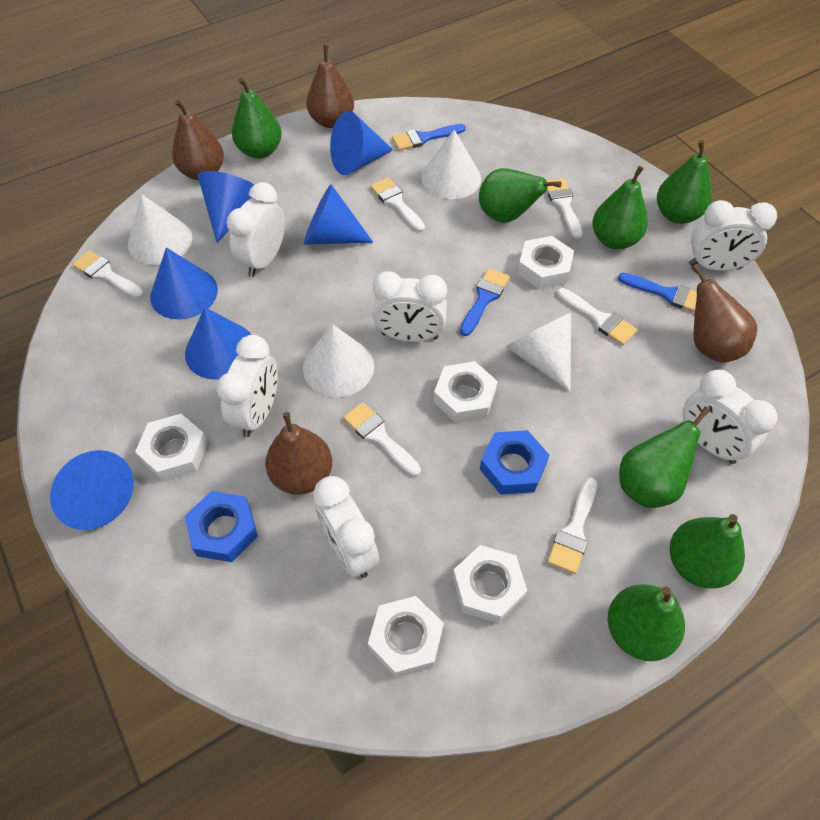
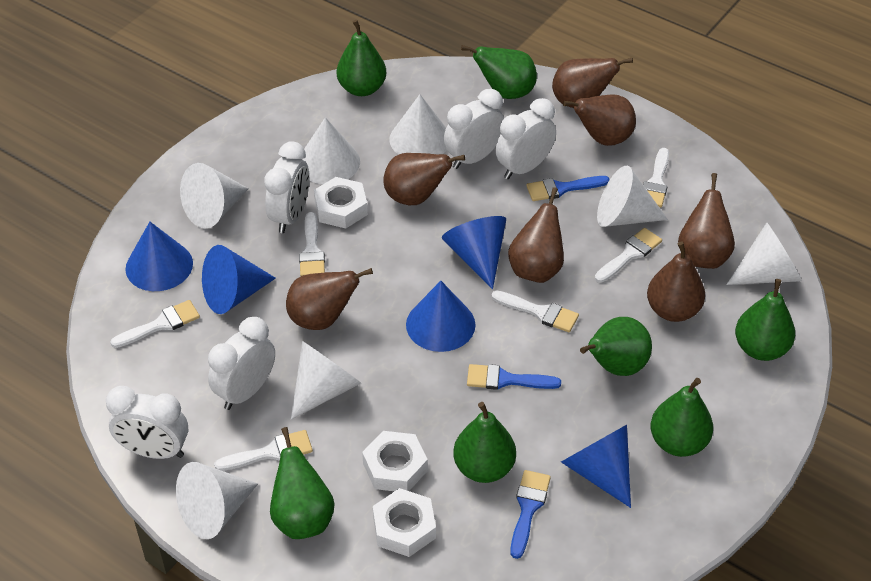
blue cone: [50,450,134,530] [150,248,218,319] [185,307,252,380] [198,171,254,243] [304,184,373,245] [330,111,393,175] = 6 -> [125,222,193,291] [202,245,276,314] [406,281,475,352] [442,216,506,289] [561,425,631,508] = 5
blue nut: [185,491,258,562] [480,430,549,495] = 2 -> none = 0
brown pear: [172,100,224,180] [265,412,332,495] [306,45,354,128] [691,264,757,363] = 4 -> [286,268,373,330] [383,153,465,205] [508,187,564,283] [552,58,633,108] [563,94,636,146] [647,241,705,322] [678,173,735,269] = 7
white clock: [216,335,278,437] [227,182,285,277] [313,476,379,578] [372,271,447,342] [682,370,778,464] [689,200,777,271] = 6 -> [106,386,189,459] [208,317,275,410] [264,141,309,233] [444,89,504,169] [496,98,556,179] = 5
white cone: [128,194,192,265] [303,324,374,397] [421,130,481,199] [506,313,571,392] = 4 -> [176,462,258,539] [180,163,249,229] [291,341,361,420] [302,117,360,184] [390,94,447,155] [597,166,668,227] [726,223,802,285] = 7
white nut: [135,414,208,481] [368,596,444,678] [434,361,498,423] [453,545,527,623] [517,236,574,289] = 5 -> [314,177,368,229] [362,431,428,491] [373,488,436,557] = 3

